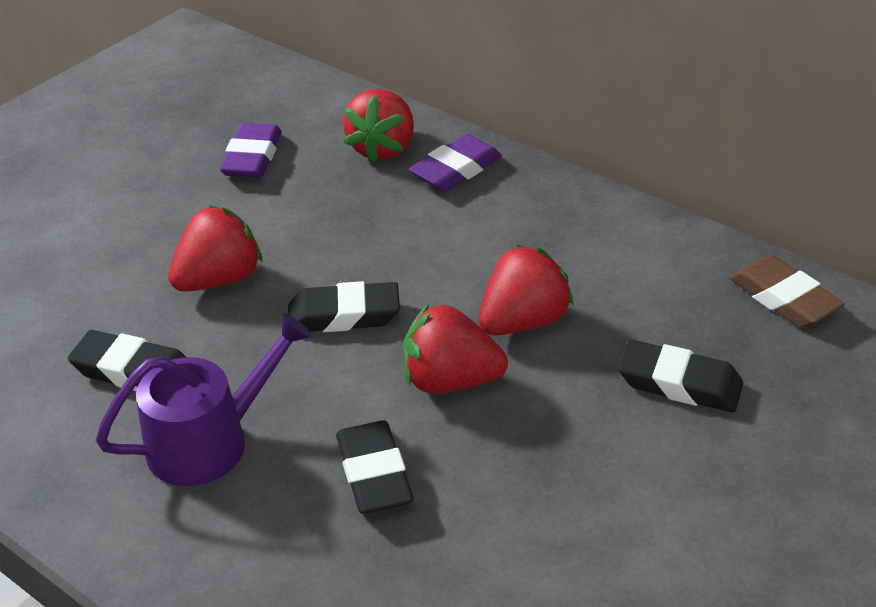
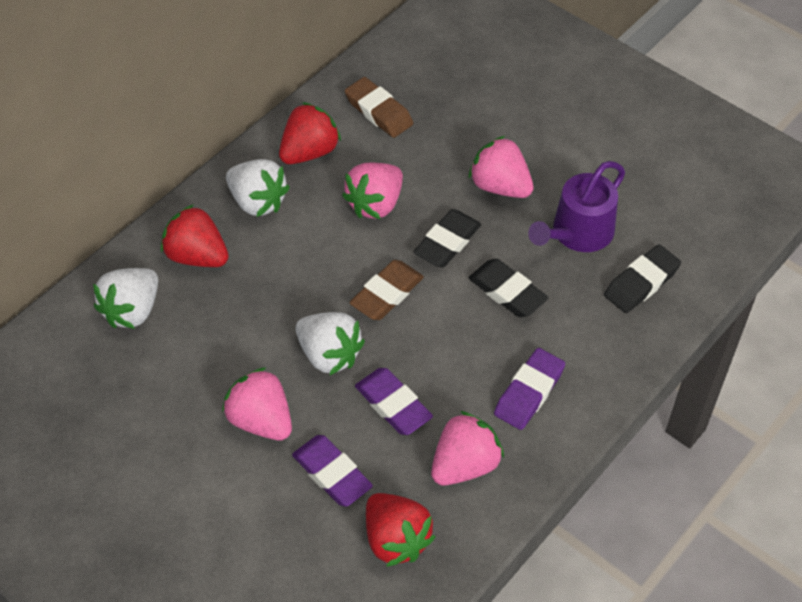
black eraser: [68,330,186,391] [288,281,400,332] [336,420,413,514] [618,339,743,412] = 4 -> [413,209,481,268] [468,259,549,317] [604,244,681,313] = 3
brown eraser: [729,255,845,328] = 1 -> [345,77,413,138] [349,260,424,320] = 2
pink strawberry: none = 0 -> [222,367,292,440] [342,163,403,219] [431,411,504,485] [469,136,534,198] = 4
purple eraser: [220,123,282,178] [409,134,502,192] = 2 -> [292,435,373,507] [355,368,433,435] [494,348,565,430] = 3
red strawberry: [168,206,263,291] [343,89,414,163] [403,304,508,393] [479,245,574,335] = 4 -> [161,204,229,267] [279,102,341,164] [366,493,435,567] = 3
white strawberry: none = 0 -> [93,268,158,329] [226,159,290,217] [296,312,365,375] = 3

